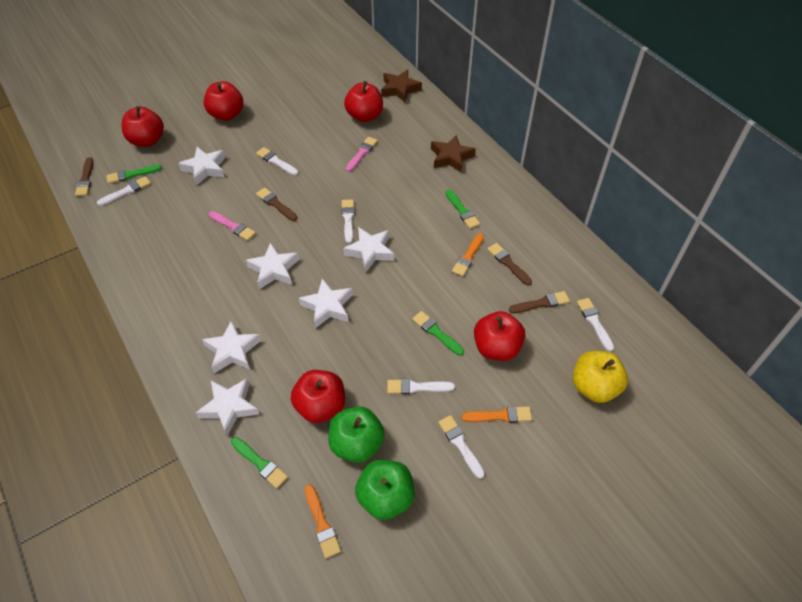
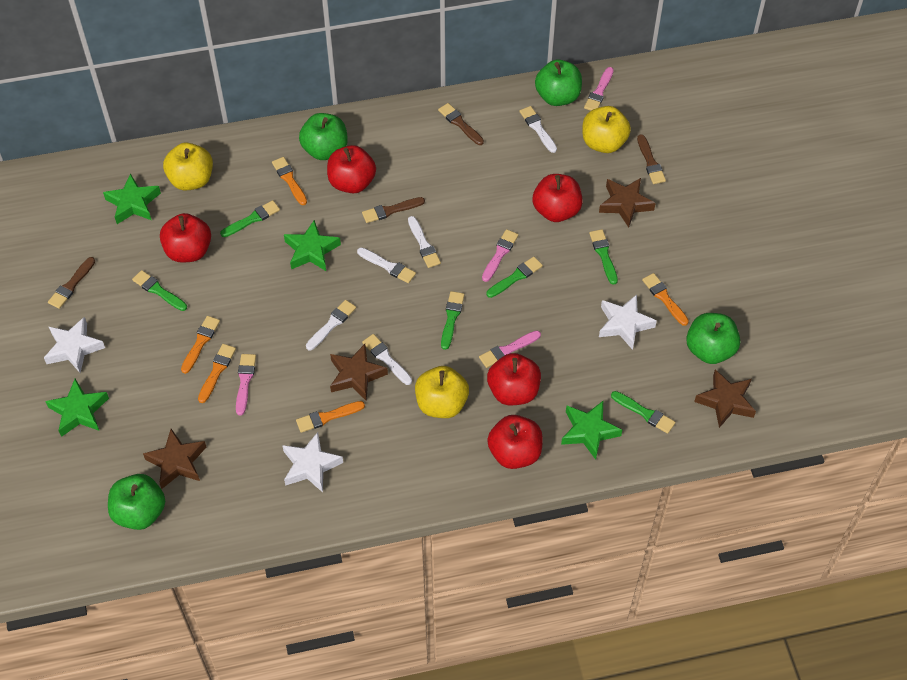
brown star: [381,70,422,102] [431,135,476,173] = 2 -> [143,429,206,489] [330,344,388,401] [599,178,656,227] [694,369,756,428] = 4
green apple: [328,406,385,463] [355,460,415,520] = 2 -> [108,474,165,530] [299,113,348,160] [535,60,582,106] [686,313,740,364] = 4
green brush: [106,165,162,184] [231,437,288,488] [412,311,464,356] [446,189,480,229] = 4 -> [132,270,187,311] [220,200,280,237] [441,291,465,350] [487,257,543,298] [589,229,618,285] [611,391,676,434] = 6
green star: none = 0 -> [45,379,109,437] [103,174,161,224] [284,220,341,271] [561,401,622,460] = 4
orange brush: [305,484,341,558] [452,233,484,276] [462,406,532,423] = 3 -> [181,316,220,374] [198,344,236,403] [272,157,307,205] [296,401,365,433] [642,273,689,326] = 5
pink brush: [209,211,256,241] [346,137,378,172] = 2 -> [236,354,256,415] [479,331,541,368] [482,229,518,282] [584,67,614,111] = 4
white brush: [97,176,151,206] [256,147,298,175] [341,199,355,243] [387,379,455,394] [438,415,485,479] [577,298,614,351] = 6 -> [306,300,356,350] [357,247,416,283] [362,334,412,385] [408,216,441,268] [519,106,557,153] = 5
white star: [178,147,226,186] [196,378,259,437] [202,320,261,373] [246,242,299,289] [299,278,353,328] [343,227,394,272] = 6 -> [44,317,105,373] [282,432,343,492] [599,295,657,350] = 3
yellow apple: [573,351,628,403] = 1 -> [163,143,213,191] [415,366,469,418] [582,106,631,153] = 3

